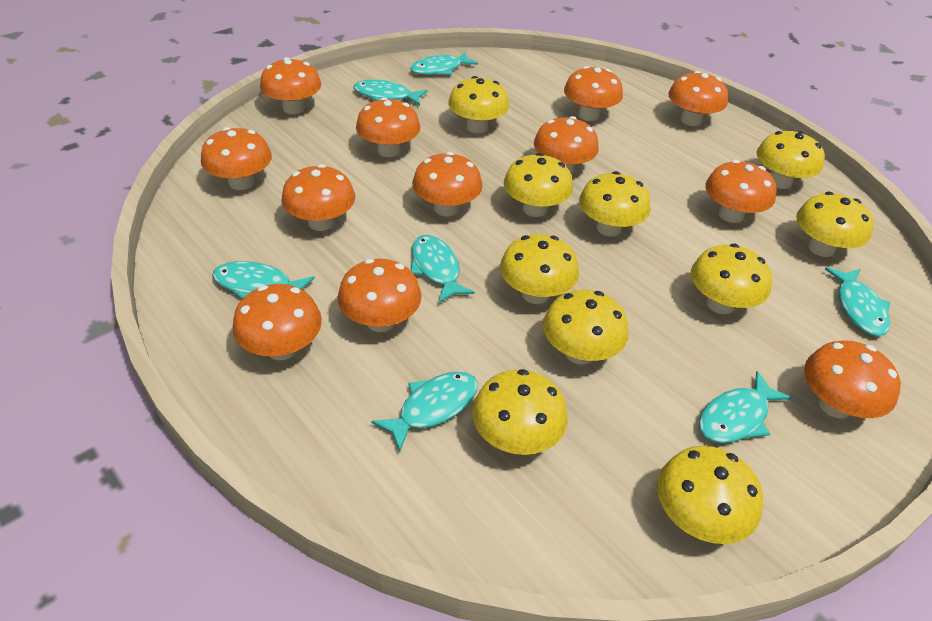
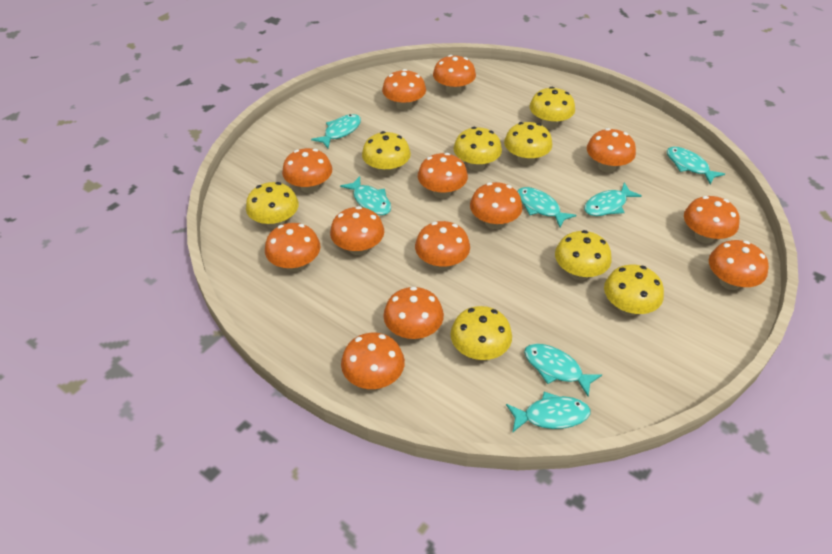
orange mushroom: [201,127,272,190] [232,284,322,360] [260,57,321,114] [281,164,355,231] [338,259,422,332] [356,97,420,157] [412,152,483,216] [534,116,599,174] [564,66,623,121] [668,71,728,126] [705,160,777,223] [804,340,901,419] = 12 -> [265,223,320,272] [282,148,332,193] [330,206,384,255] [341,333,405,389] [382,69,426,111] [384,287,444,340] [415,221,470,270] [418,153,468,198] [433,55,476,95] [470,182,523,229] [587,128,636,173] [684,196,740,243] [709,240,769,290] = 13
yellow mushroom: [448,76,509,133] [472,369,568,455] [500,234,579,304] [504,153,573,217] [543,290,628,365] [579,171,651,237] [657,446,763,544] [691,244,772,314] [757,131,825,189] [796,192,873,257] = 10 -> [246,182,299,229] [362,131,411,176] [451,306,512,360] [453,127,502,171] [504,122,552,165] [530,87,575,129] [555,230,612,280] [604,264,664,316] = 8

